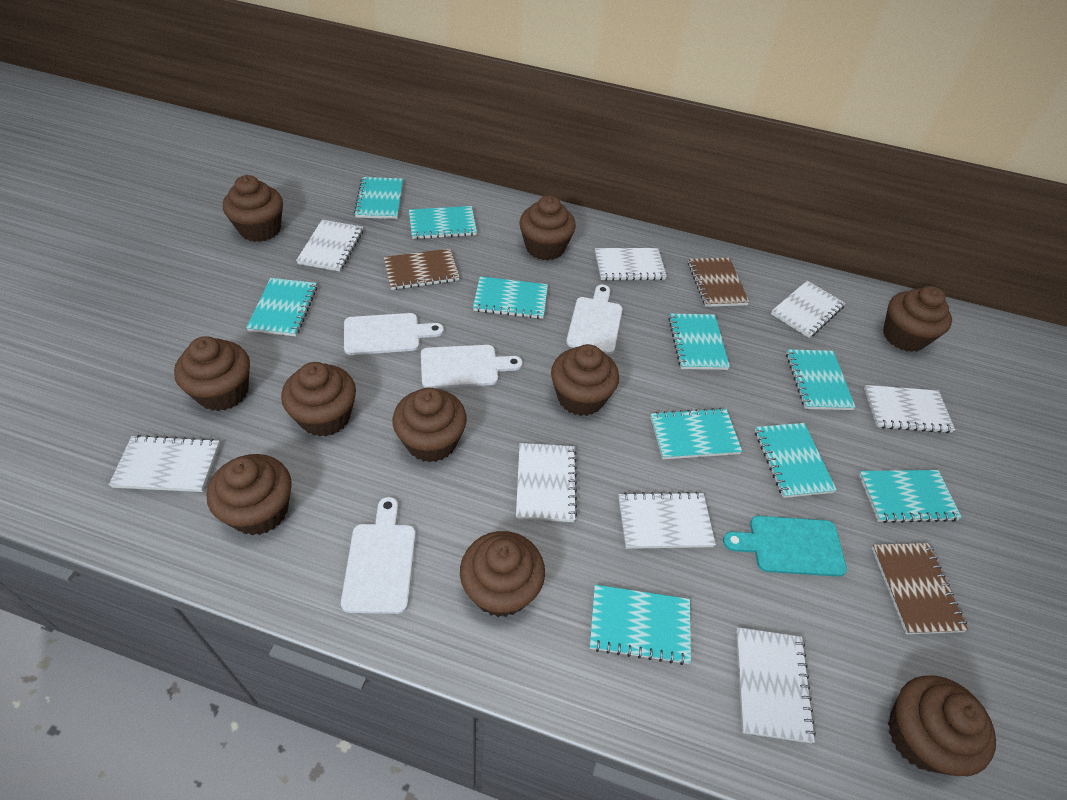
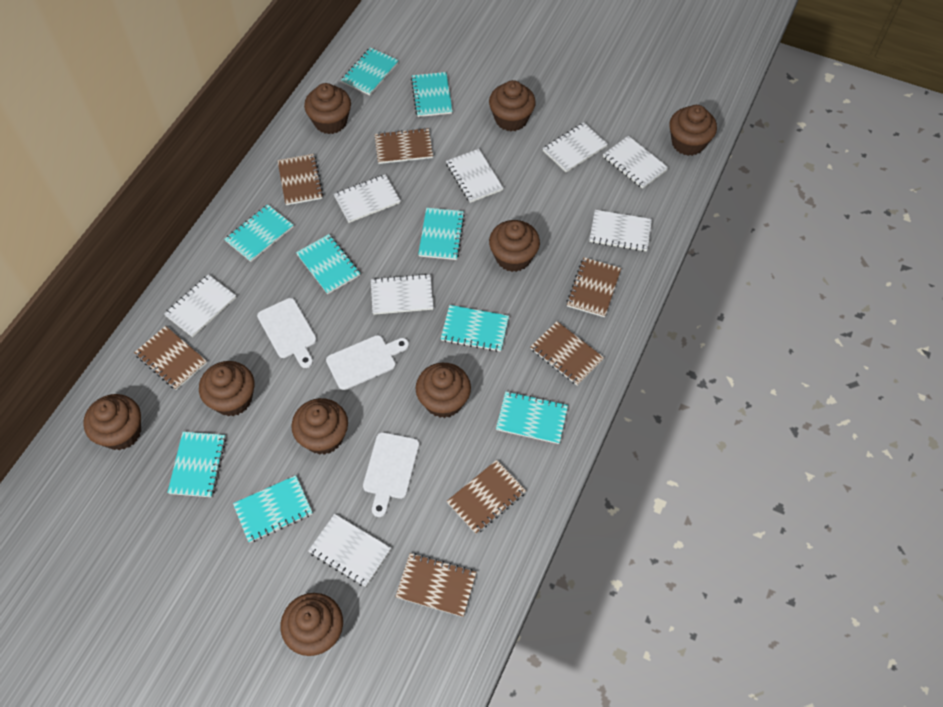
brown cupcake: [174,336,250,411] [207,454,292,535] [223,175,283,242] [281,362,356,437] [393,387,467,463] [460,531,545,617] [519,196,576,260] [551,344,619,416] [883,286,952,352] [888,675,996,776] = 10 -> [83,394,141,450] [199,361,254,416] [280,593,343,656] [291,398,348,455] [304,83,351,134] [416,363,471,418] [489,80,536,131] [489,220,540,272] [669,105,717,156] = 9
brown notebook: [383,248,460,290] [688,258,749,307] [872,543,968,634] = 3 -> [134,326,207,390] [277,154,324,205] [375,128,433,164] [395,553,477,617] [447,460,526,534] [530,321,604,386] [567,257,621,317] = 7
turquoise cutting board: [723,516,847,577] = 1 -> none = 0
turquoise notebook: [246,278,317,336] [354,177,403,219] [409,206,477,239] [473,276,548,319] [590,585,691,665] [650,408,742,459] [668,314,730,370] [755,423,837,498] [786,349,856,410] [859,470,962,523] = 10 -> [167,432,226,497] [225,204,293,262] [233,475,313,543] [296,234,361,294] [341,47,399,95] [411,72,453,117] [418,208,465,260] [441,305,509,352] [496,391,568,444] = 9
white cutting board: [341,497,416,614] [344,313,444,355] [421,345,522,388] [566,285,623,355] = 4 -> [257,298,317,368] [326,335,409,390] [363,432,419,517] = 3

